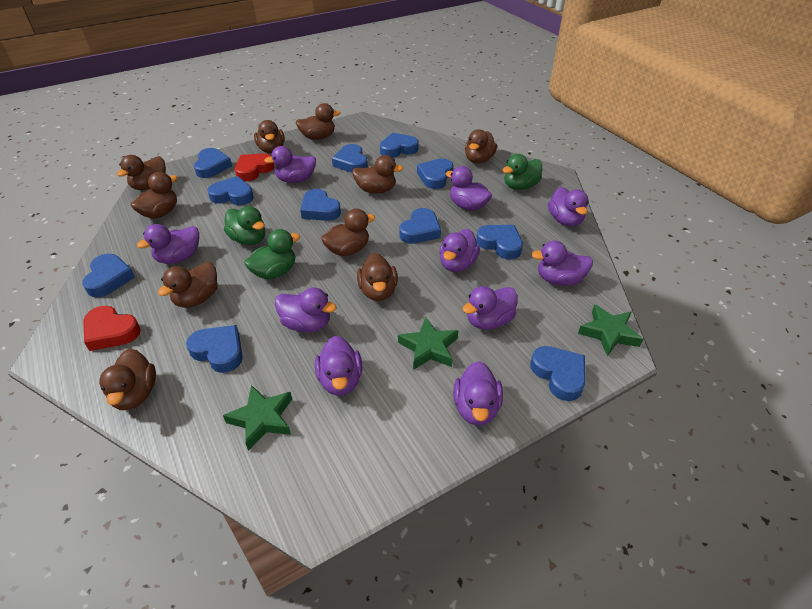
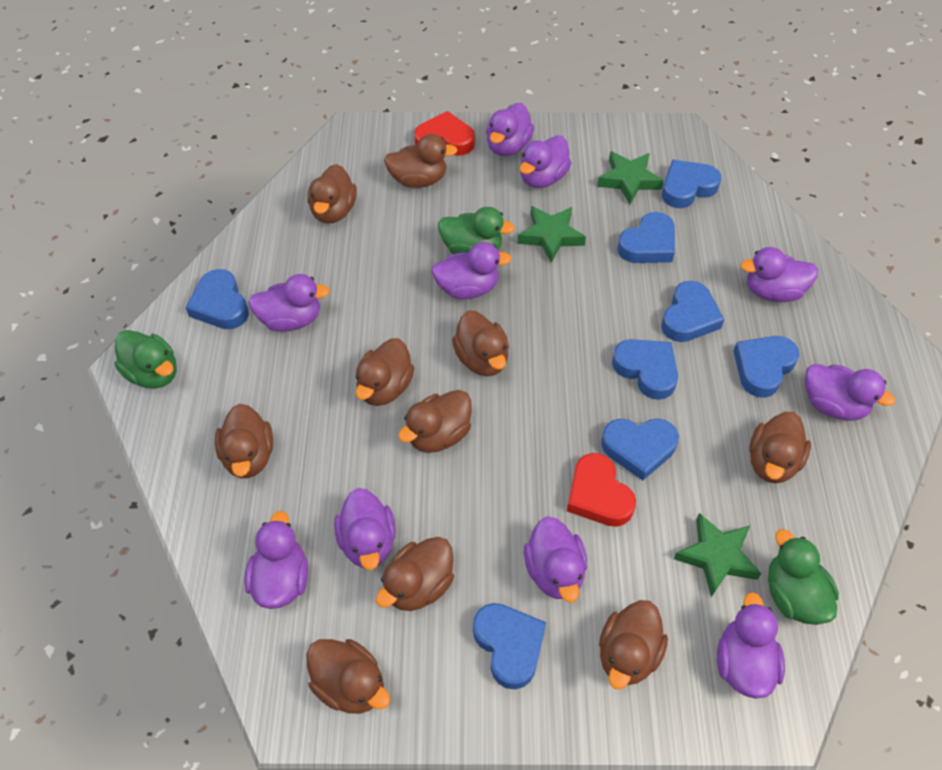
blue heart: [82,254,135,297] [186,325,243,373] [194,148,232,178] [207,176,254,205] [300,189,341,221] [332,144,368,173] [380,133,419,158] [399,208,441,244] [417,158,453,189] [476,225,523,259] [530,346,586,401] = 11 -> [185,269,249,329] [473,603,546,689] [601,418,679,481] [612,339,678,400] [617,212,675,263] [661,281,725,342] [662,160,721,208] [734,336,799,398] = 8

